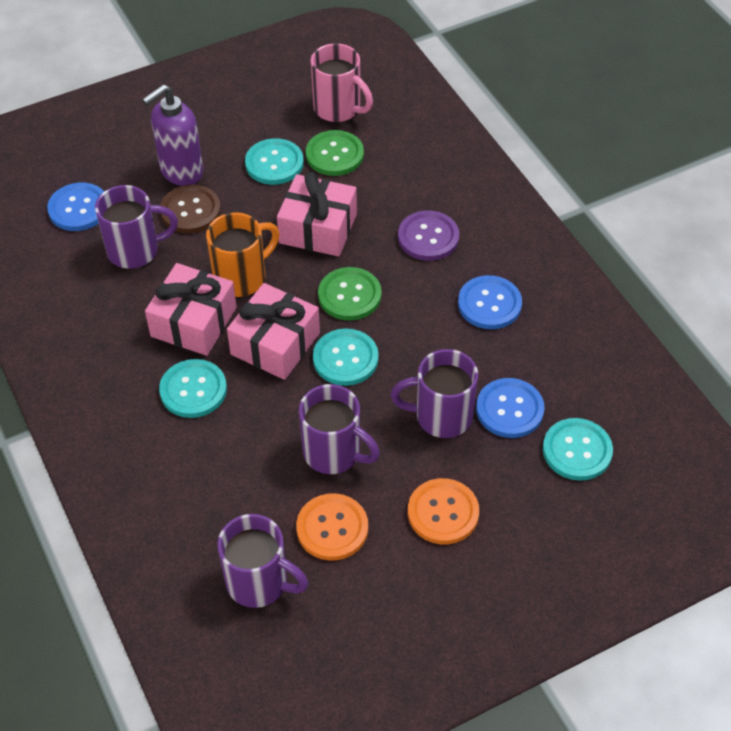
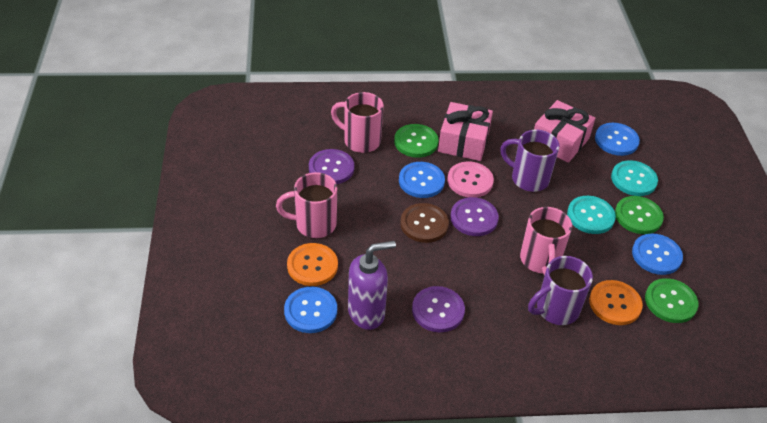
blue button: [47,183,104,231] [458,275,522,329] [476,378,545,438] = 3 -> [284,287,337,333] [399,162,445,198] [595,123,640,156] [632,233,683,275] = 4
green button: [306,130,364,176] [318,267,381,321] = 2 -> [394,124,439,158] [615,196,664,234] [645,278,699,323] = 3
orange mug: [206,212,280,297] = 1 -> none = 0
pink button: none = 0 -> [447,161,494,197] = 1
pink gift: [145,263,237,356] [227,283,320,380] [277,172,357,256] = 3 -> [438,102,493,161] [534,100,595,163] = 2
pink mug: [311,43,373,122] = 1 -> [276,172,337,238] [331,92,384,153] [520,207,572,276] = 3
purple button: [398,210,459,261] = 1 -> [309,149,355,184] [412,286,465,332] [450,197,499,236] = 3
purple mug: [95,185,178,269] [217,514,309,608] [299,384,380,474] [391,349,478,438] = 4 -> [500,130,559,192] [528,256,593,325] = 2
turquoise button: [159,359,227,418] [245,138,304,185] [313,328,379,386] [543,418,613,481] = 4 -> [567,196,616,234] [611,160,658,196] = 2

